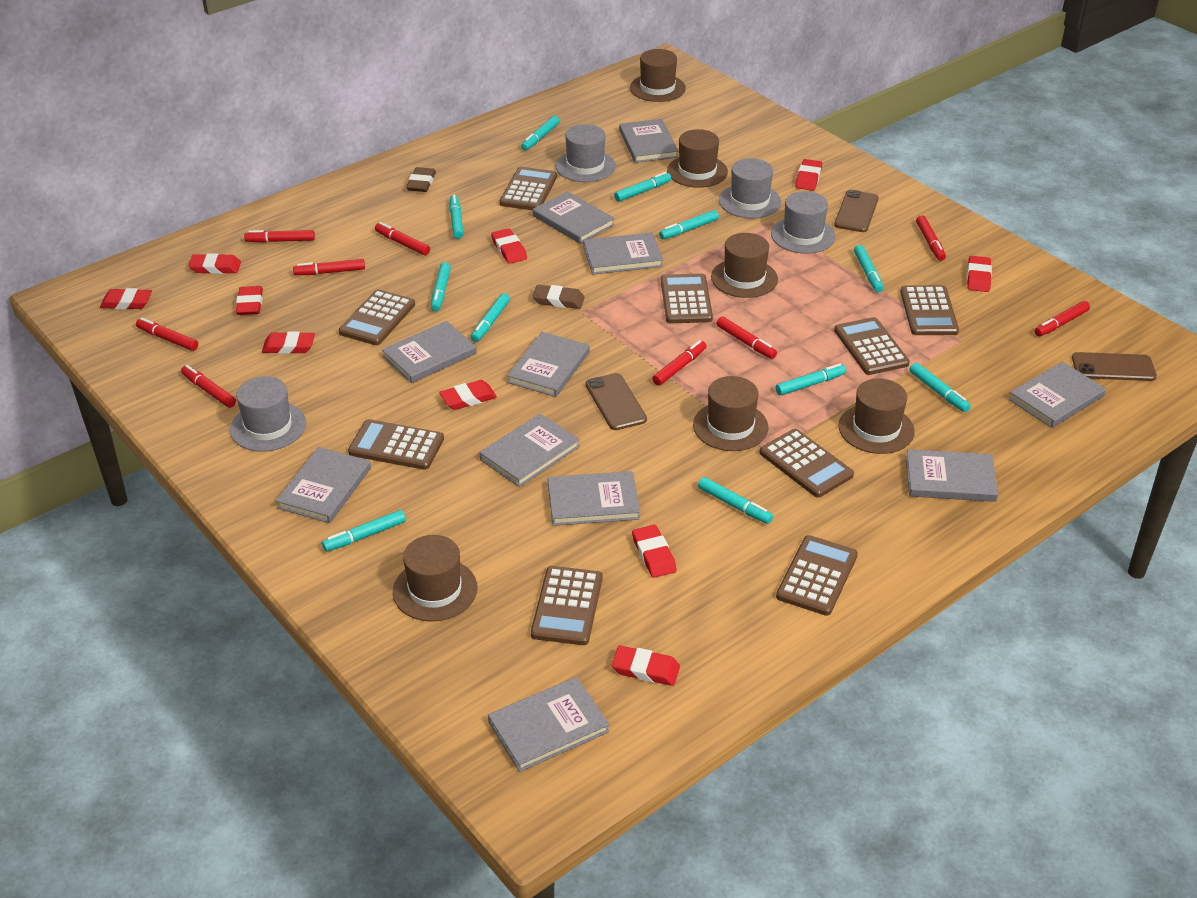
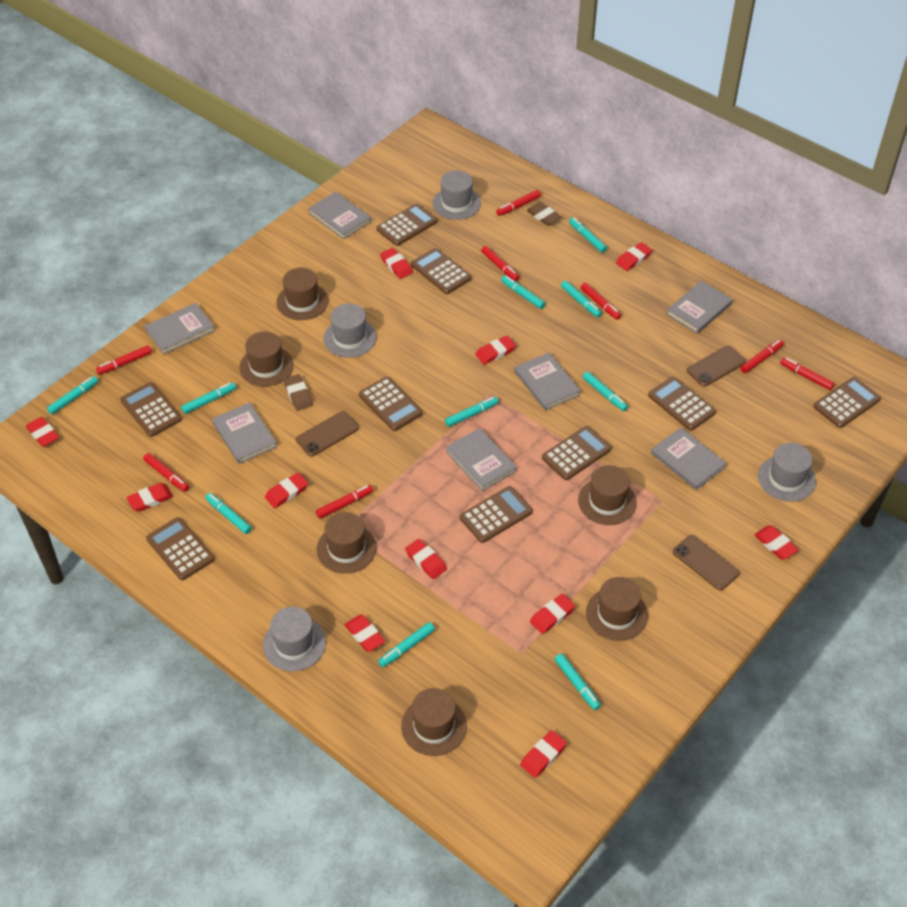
grey book: [276,447,371,523] [382,321,477,383] [479,414,580,487] [488,677,610,772] [507,332,590,397] [533,191,615,244] [548,471,640,526] [583,232,663,275] [619,119,678,163] [906,449,998,502] [1009,362,1106,428] = 11 -> [145,303,215,354] [212,402,277,464] [308,192,371,240] [446,428,517,491] [514,352,581,410] [651,427,727,490] [666,281,733,334] = 7
red eraser: [100,288,152,310] [188,253,241,274] [236,286,263,315] [262,331,315,354] [439,380,497,410] [491,228,527,264] [612,646,680,686] [632,525,677,578] [795,159,822,191] [967,256,992,292] = 10 -> [26,417,59,447] [126,483,173,512] [265,473,308,508] [345,615,385,652] [380,248,413,279] [405,539,447,579] [475,336,516,365] [520,730,567,778] [530,594,575,634] [616,242,652,271] [754,525,799,559] = 11
red marker: [136,318,198,351] [181,365,236,408] [244,230,315,243] [293,259,365,275] [375,222,430,255] [652,340,707,385] [716,316,777,359] [916,215,946,261] [1035,301,1090,337] = 9 -> [96,345,152,375] [143,453,189,492] [316,485,373,518] [481,246,520,281] [496,190,541,216] [581,283,621,320] [740,340,784,373] [780,357,835,390] = 8
turquoise marker: [322,510,406,552] [431,262,451,311] [449,195,464,239] [471,293,510,342] [521,116,560,151] [614,172,671,202] [659,210,719,239] [698,477,773,524] [775,363,846,396] [854,245,884,292] [909,363,971,412] = 11 -> [47,376,98,415] [181,382,236,414] [205,493,252,534] [378,622,435,667] [445,397,499,427] [501,276,545,309] [555,653,601,710] [561,281,602,318] [569,218,607,253] [583,372,628,411] = 10

